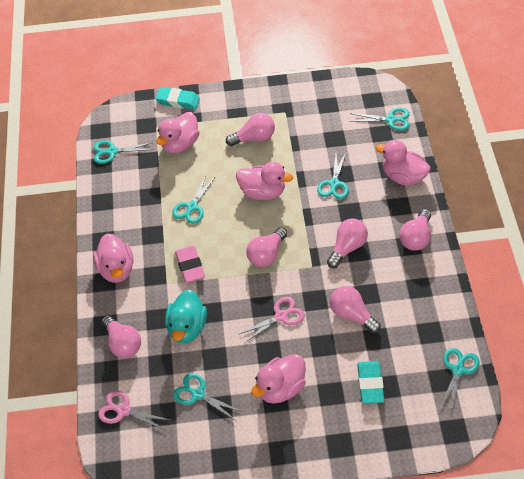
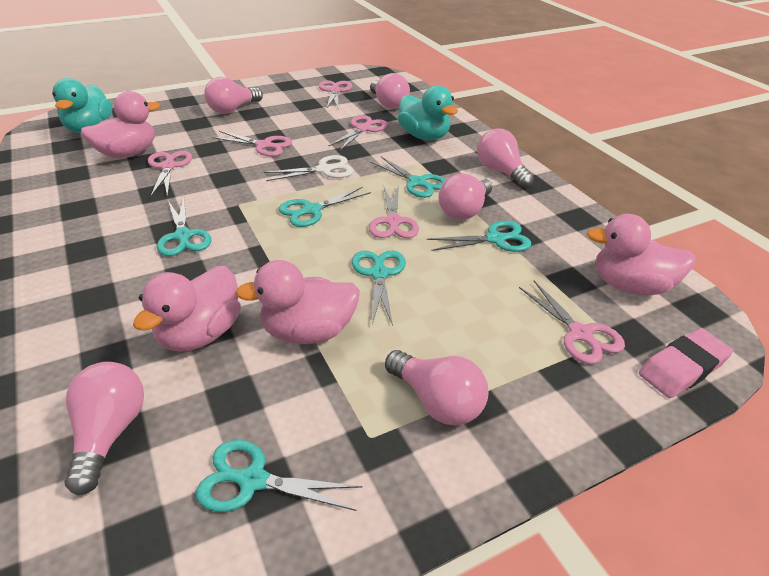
pink duck: [93,234,133,283] [156,112,200,153] [236,162,293,200] [251,354,306,404] [376,140,431,186] = 5 -> [81,91,160,158] [133,266,241,352] [235,260,360,344] [587,214,696,295] = 4
pink scissors: [98,391,169,430] [239,297,305,343] = 2 -> [148,151,192,197] [212,131,292,157] [318,80,352,110] [329,115,388,150] [369,185,419,238] [519,281,625,364] = 6
turquoise duck: [165,290,207,343] = 1 -> [52,78,112,133] [398,85,458,140] = 2
turquoise eraser: [155,87,200,110] [357,361,384,404] = 2 -> none = 0
white scissors: none = 0 -> [264,155,354,181] = 1

